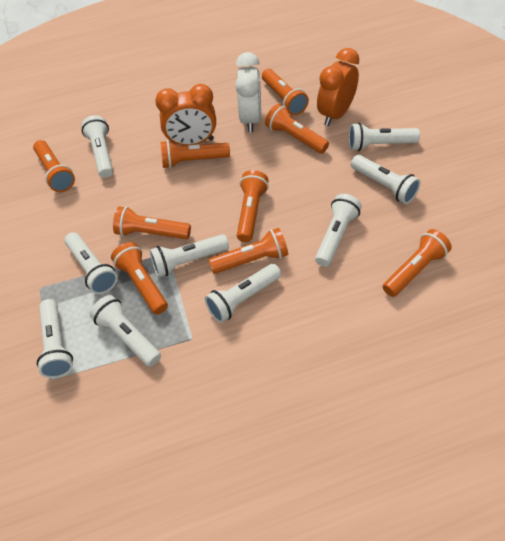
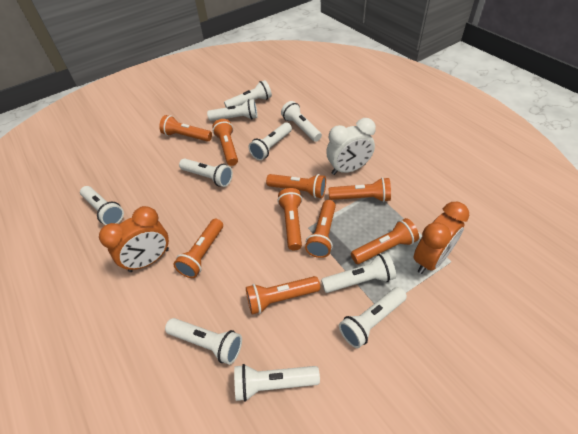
white flashlight: [37,299,73,378] [64,232,118,294] [82,115,113,178] [90,295,161,367] [150,234,229,278] [205,264,281,323] [315,194,362,267] [349,123,420,151] [351,155,421,204] = 9 -> [80,186,124,225] [165,318,242,365] [179,158,233,187] [207,99,257,121] [224,80,272,108] [234,364,320,402] [248,122,292,160] [281,101,322,142] [321,253,396,293] [339,287,407,348] = 10

